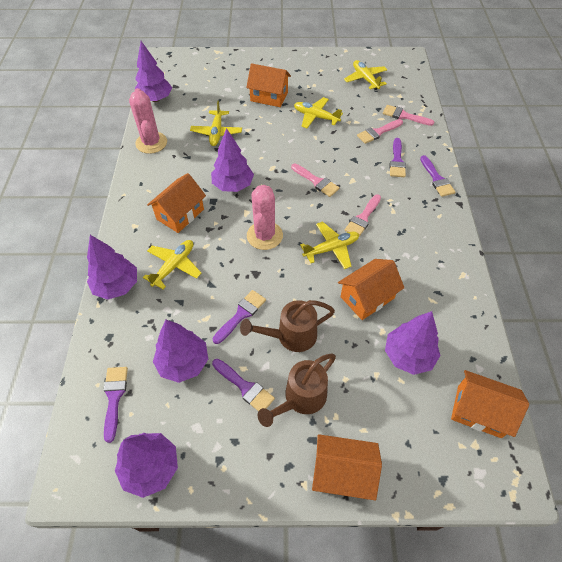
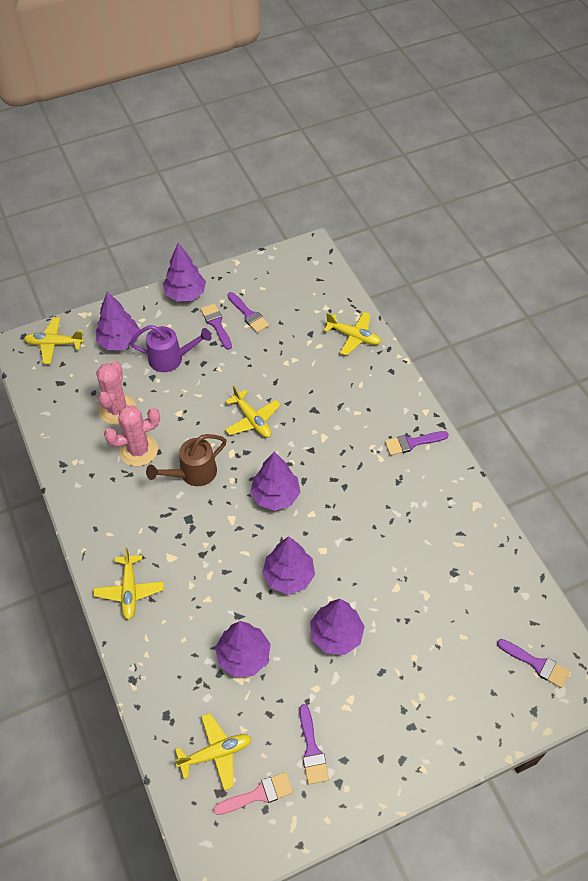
brown watering can: [240,300,335,352] [258,354,336,427] = 2 -> [146,434,227,486] = 1
orange house: [147,173,206,233] [246,63,291,107] [312,434,382,500] [338,259,404,320] [451,370,529,438] = 5 -> none = 0
pink brush: [291,163,340,197] [345,194,381,237] [357,119,403,144] [383,105,434,126] = 4 -> [213,772,293,815] = 1
purple watering can: none = 0 -> [130,325,212,372] = 1

